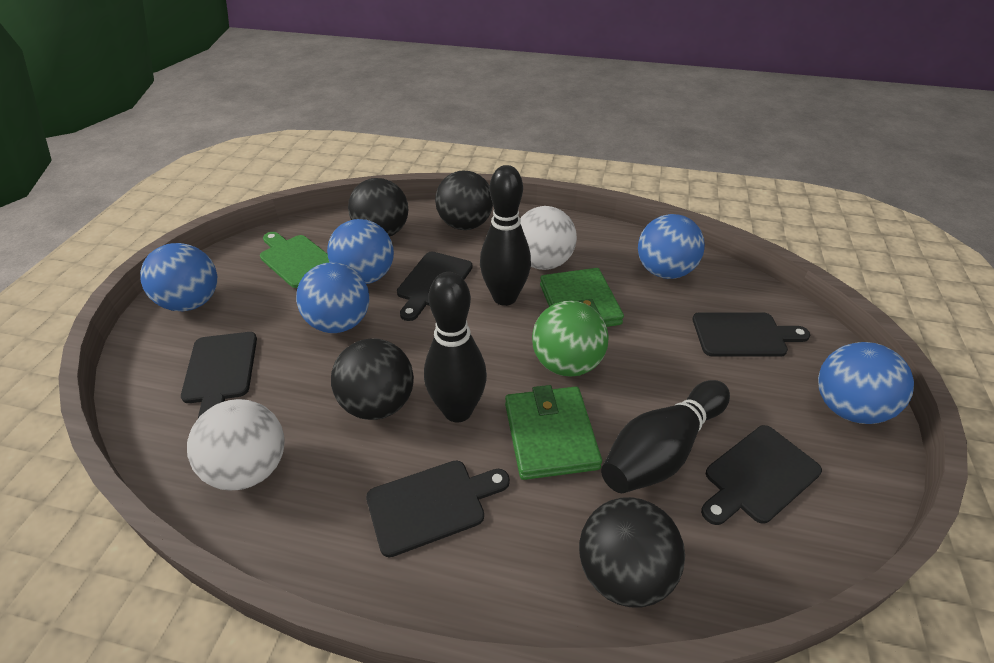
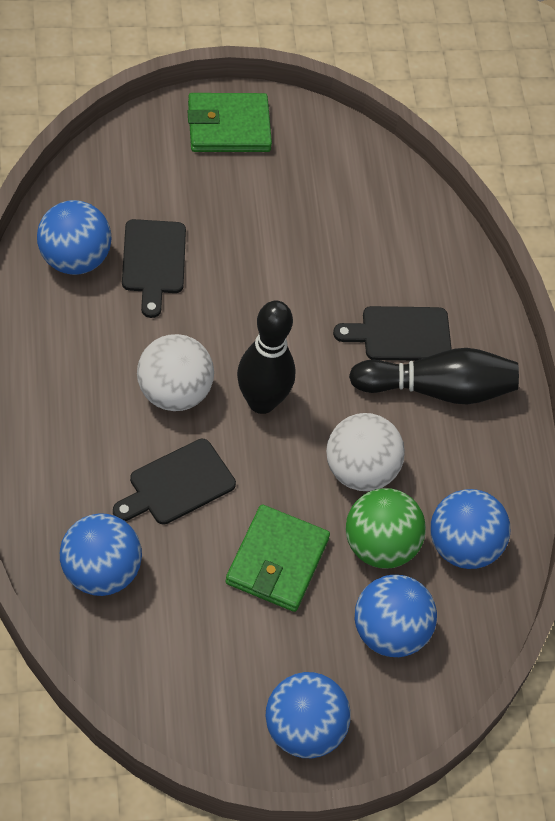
black ball: [331,338,414,420] [348,178,408,237] [435,171,493,230] [579,497,685,607] = 4 -> none = 0
black bowling pin: [424,272,487,422] [480,165,531,306] [601,380,730,493] = 3 -> [237,300,295,414] [349,348,519,404] = 2
black cutting board: [181,332,257,418] [366,460,510,557] [397,252,473,321] [692,312,810,357] [701,425,822,525] = 5 -> [113,439,236,524] [122,219,186,318] [333,306,452,361] = 3
green cutting board: [260,232,329,288] = 1 -> none = 0

